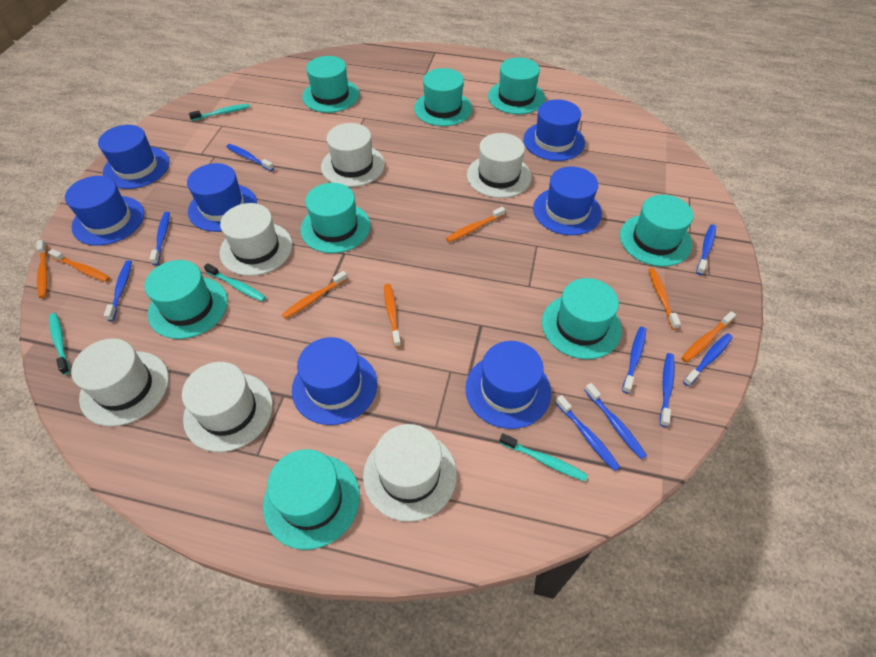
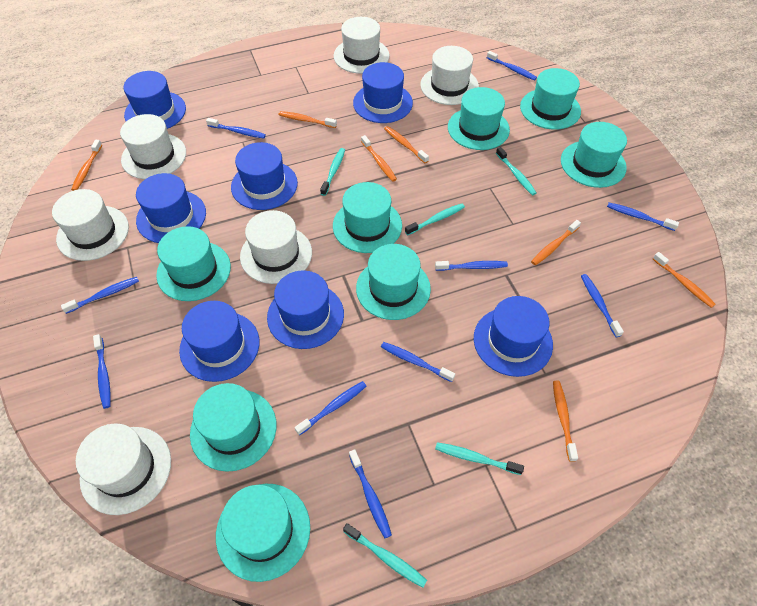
blue toothbrush: [104,260,132,321] [150,212,170,265] [226,144,274,171] [555,395,620,471] [585,383,647,459] [622,327,646,394] [660,353,675,427] [683,333,733,386] [696,224,716,275] = 9 -> [61,277,139,314] [93,334,111,409] [206,118,266,138] [295,381,366,435] [349,449,392,538] [381,342,455,382] [435,261,508,271] [487,51,537,81] [581,274,624,337] [607,203,679,231] = 10
turquoise toothbrush: [49,313,70,375] [189,104,250,121] [204,263,266,302] [499,433,588,481] = 4 -> [320,148,345,196] [343,523,427,588] [405,204,465,235] [435,442,524,475] [496,147,537,195] = 5

